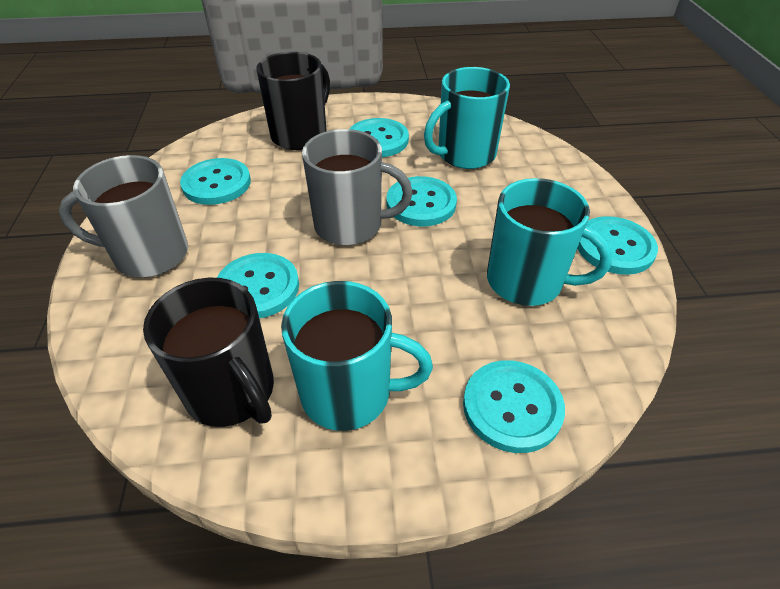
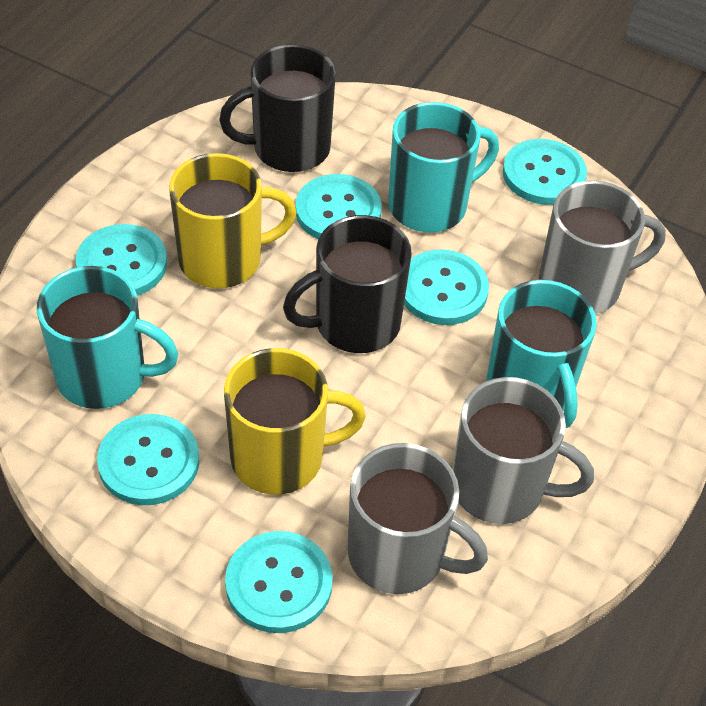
grey mug: [59,155,188,277] [302,129,413,245] = 2 -> [348,443,488,594] [452,377,594,524] [539,181,666,314] = 3
yellow mug: none = 0 -> [169,153,297,288] [224,348,366,495] = 2

